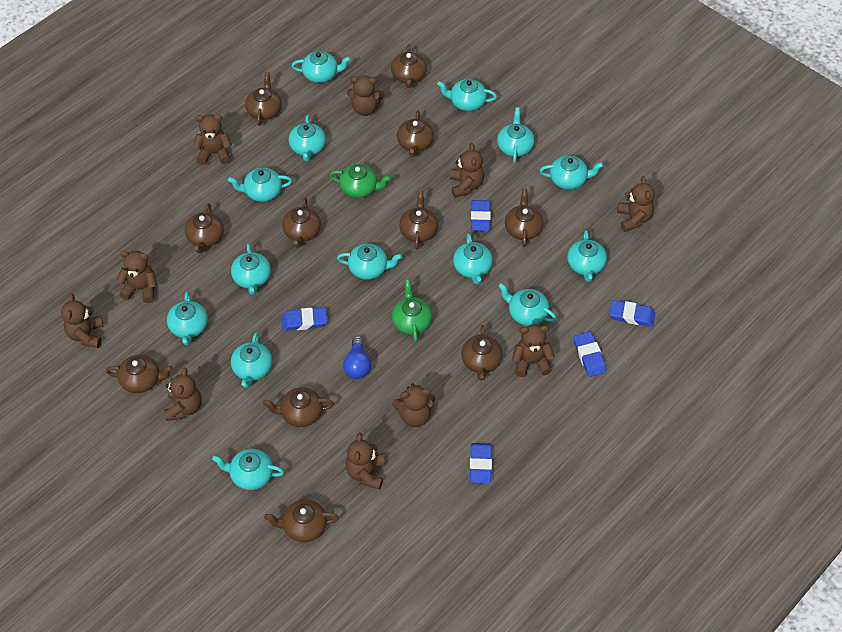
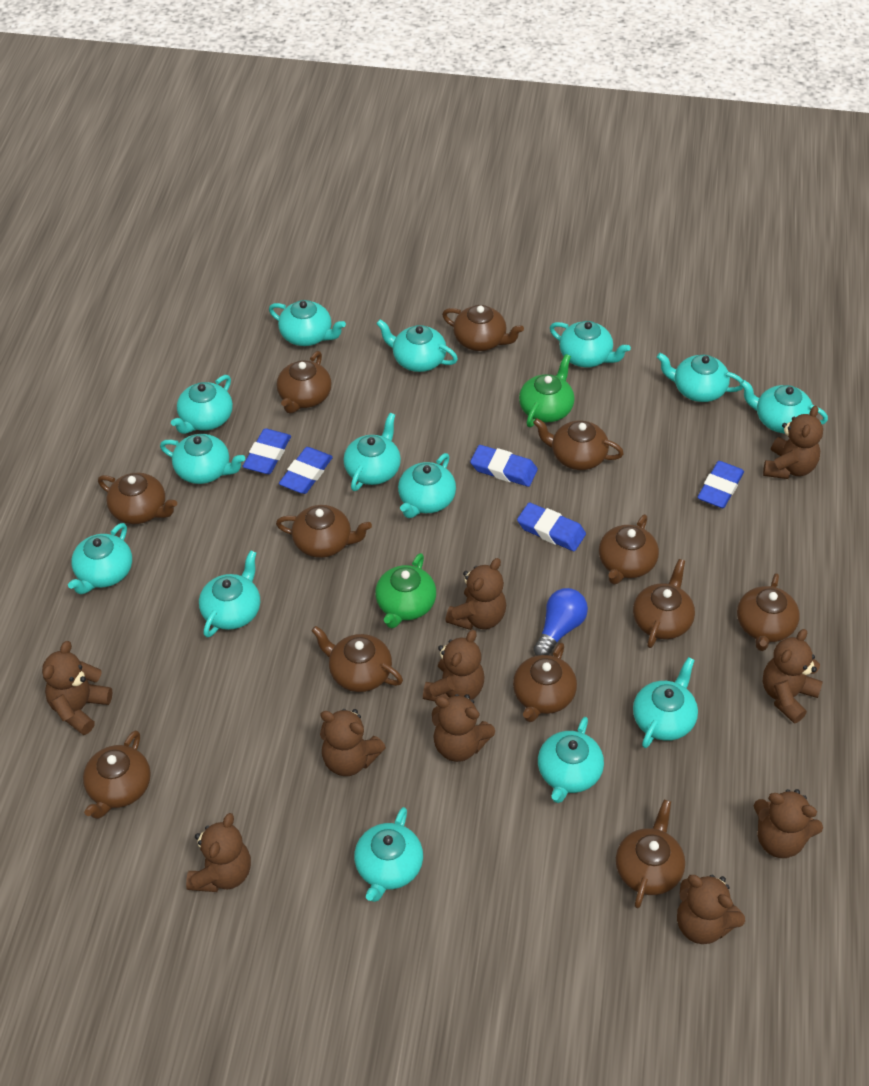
brown teapot: [106,354,173,393] [185,203,224,253] [245,72,282,126] [263,387,334,427] [264,499,339,542] [282,198,321,248] [391,44,427,88] [397,111,434,157] [399,190,438,249] [461,325,503,381] [505,188,544,247] = 11 -> [83,730,151,819] [98,473,177,524] [276,505,372,558] [277,351,332,414] [311,626,403,692] [442,305,524,351] [513,642,577,722] [533,418,624,470] [599,514,659,585] [616,800,685,908] [633,559,695,648] [737,573,800,651] = 12

